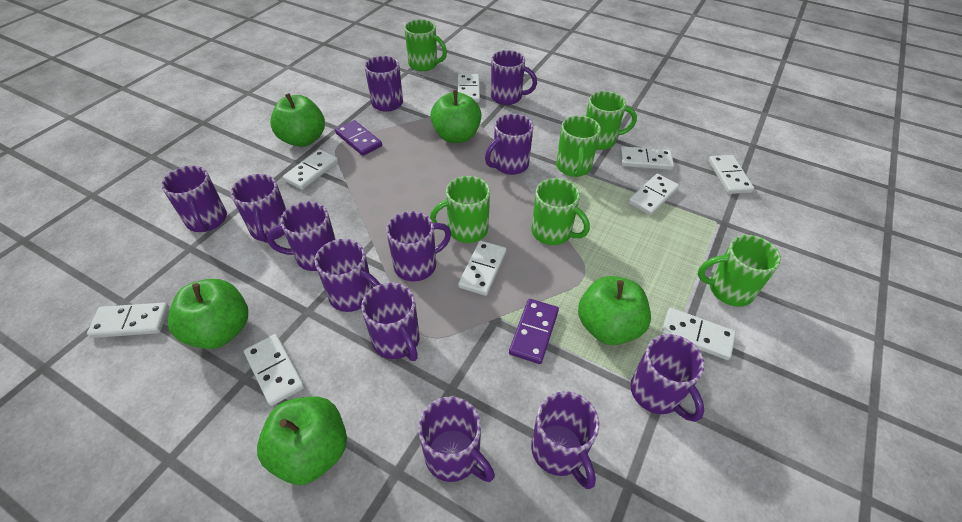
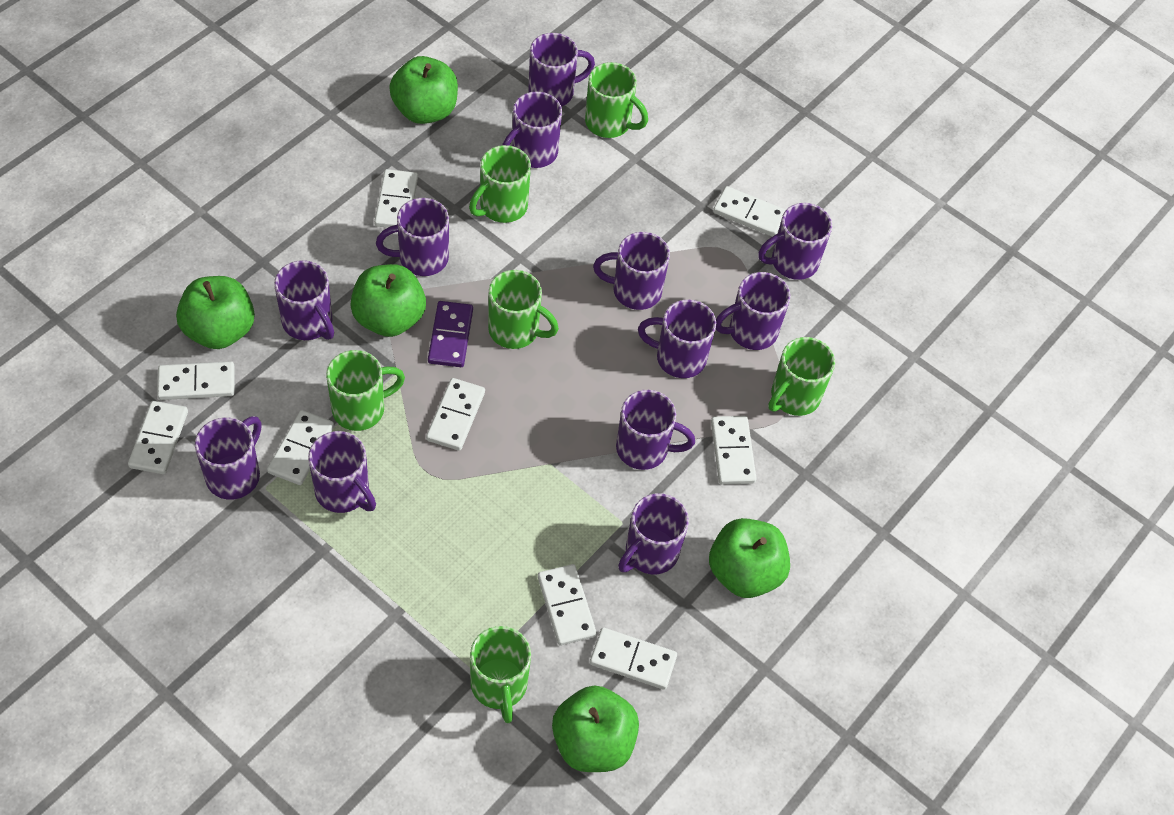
purple domino: [335,120,382,156] [509,299,559,364] = 2 -> [428,301,473,367] = 1

